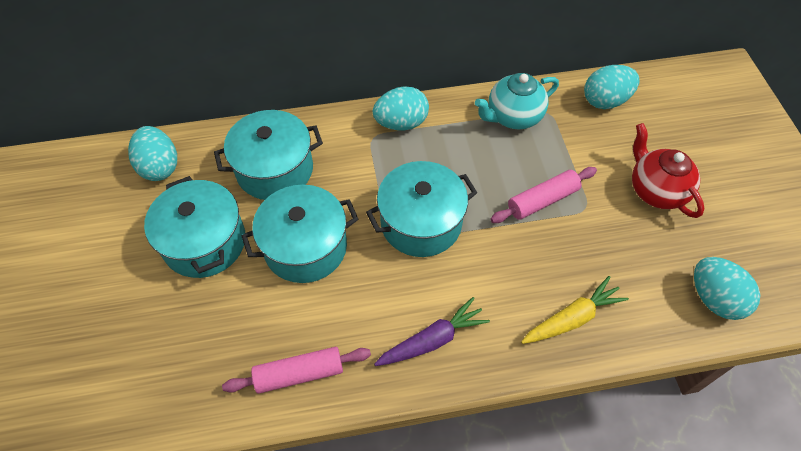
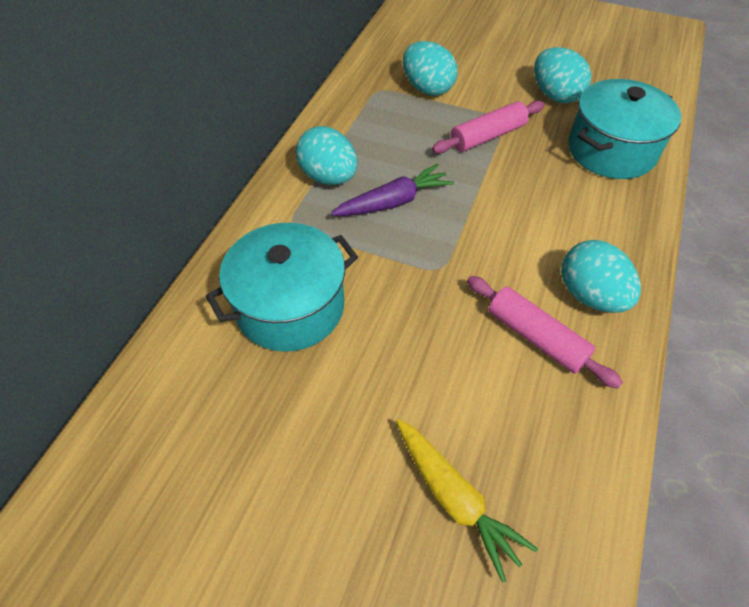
red teapot: [632,123,705,218] = 1 -> none = 0
turquoise pot: [144,176,245,278] [214,110,323,200] [242,185,358,283] [366,161,477,257] = 4 -> [206,223,358,352] [568,79,681,179] = 2
turquoise teapot: [475,73,559,129] = 1 -> none = 0

